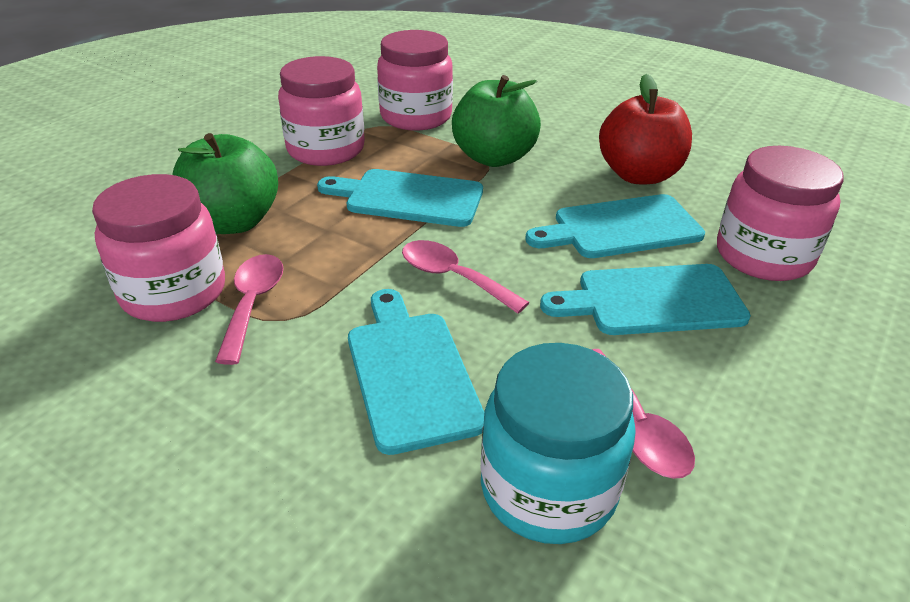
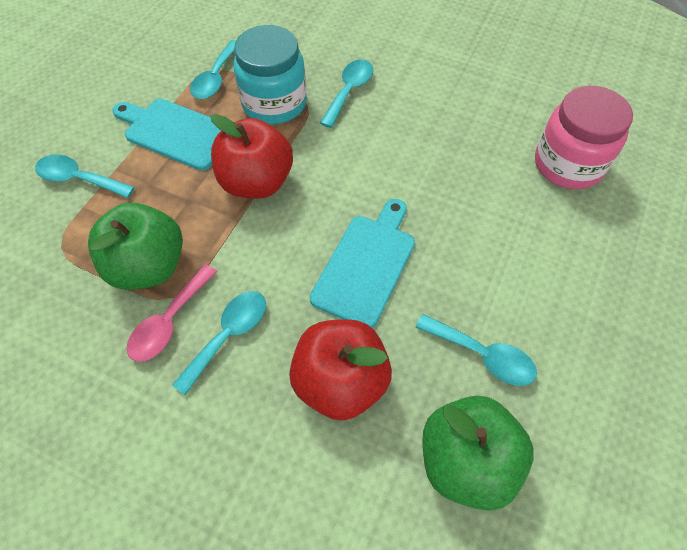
pink jar: [92,174,225,322] [278,56,365,166] [377,30,453,131] [717,146,844,281] = 4 -> [535,86,633,190] = 1
pink spoon: [215,254,284,365] [402,240,530,314] [591,349,695,479] = 3 -> [127,264,217,362] = 1
red apple: [599,74,692,184] = 1 -> [211,114,293,199] [289,319,392,421] = 2
turquoise cutting board: [317,169,483,227] [348,289,484,455] [525,194,705,258] [540,264,751,335] = 4 -> [112,99,221,171] [310,199,415,328] = 2
turquoise spoon: none = 0 -> [35,155,135,198] [172,291,266,395] [190,40,236,99] [320,59,373,128] [415,314,537,386] = 5

